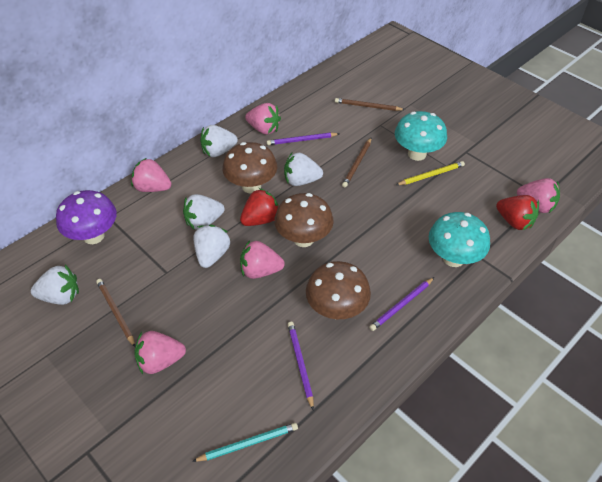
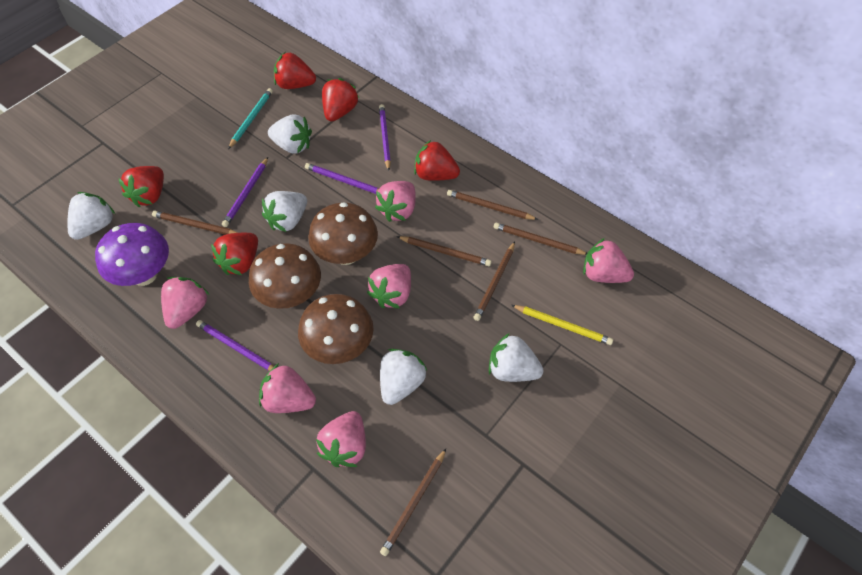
brown pencil: [96,279,135,347] [335,98,405,111] [342,137,372,187] = 3 -> [152,211,238,235] [380,449,446,556] [397,236,492,266] [447,190,538,220] [474,242,515,321] [494,222,587,255] = 6
pink strawberry: [131,158,171,192] [134,331,186,374] [240,240,285,279] [245,103,281,135] [517,178,560,213] = 5 -> [161,277,209,329] [259,363,316,413] [316,411,366,467] [367,264,411,309] [375,181,416,222] [583,238,634,283] = 6
purple pencil: [267,132,339,145] [288,322,314,410] [369,277,434,331] = 3 -> [196,320,274,371] [222,157,268,227] [305,163,379,194] [379,104,391,171] = 4
red strawberry: [240,188,279,226] [496,195,539,230] = 2 -> [118,166,164,207] [211,233,258,275] [274,52,316,89] [322,78,359,122] [414,140,460,181] = 5
turquoise mushroom: [395,111,447,161] [429,212,490,267] = 2 -> none = 0

